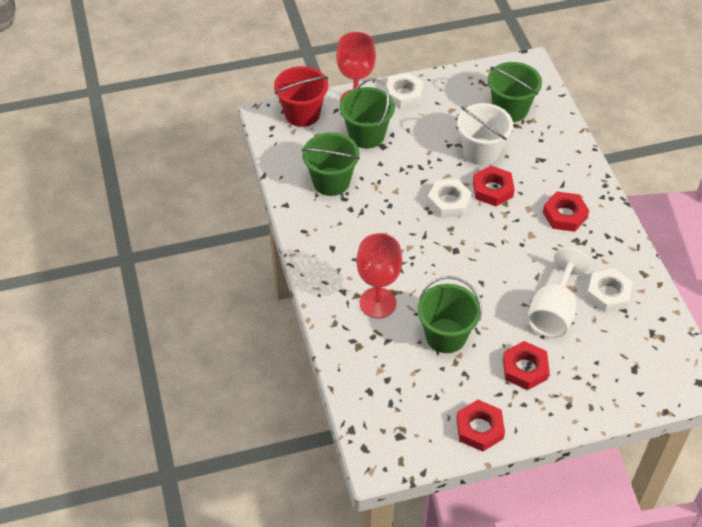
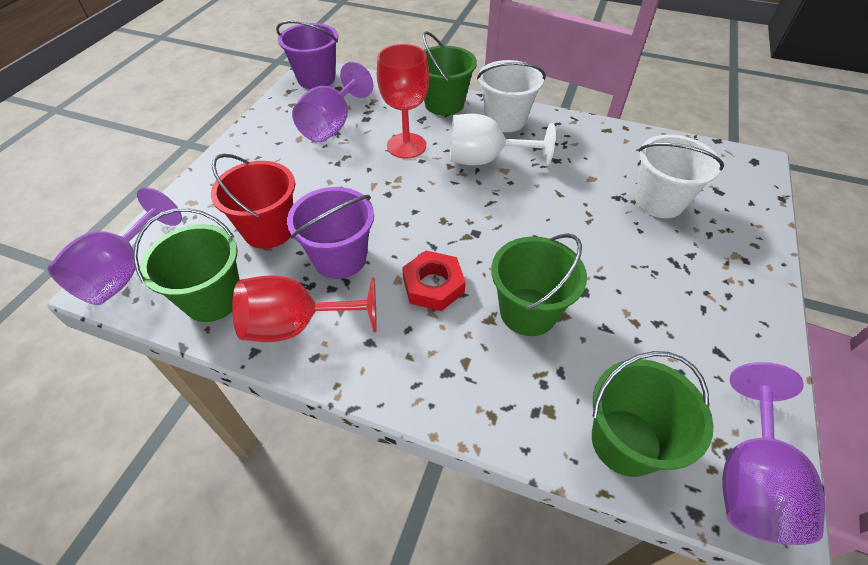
purple bucket: none = 0 -> [276,21,338,89] [287,187,374,279] = 2
purple goblet: none = 0 -> [48,187,182,305] [292,62,373,142] [722,362,825,545] = 3
red nut: [456,400,505,452] [473,166,515,206] [503,341,550,390] [543,192,589,232] = 4 -> [402,250,466,311] = 1
white bucket: [457,103,513,165] = 1 -> [477,60,546,132] [635,134,724,218] = 2
white nut: [385,73,424,109] [427,179,472,218] [586,269,633,313] = 3 -> none = 0

